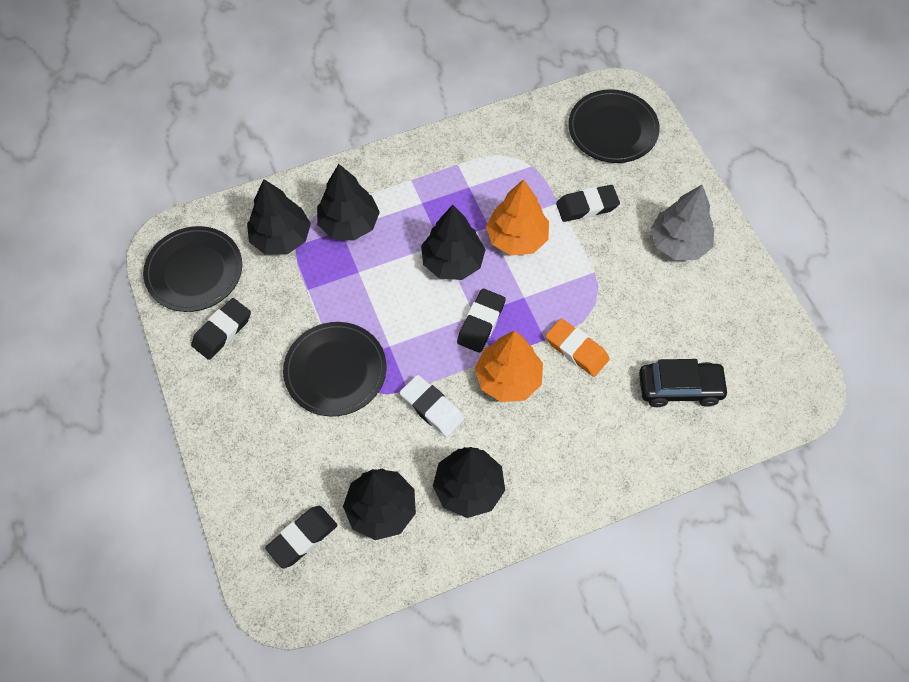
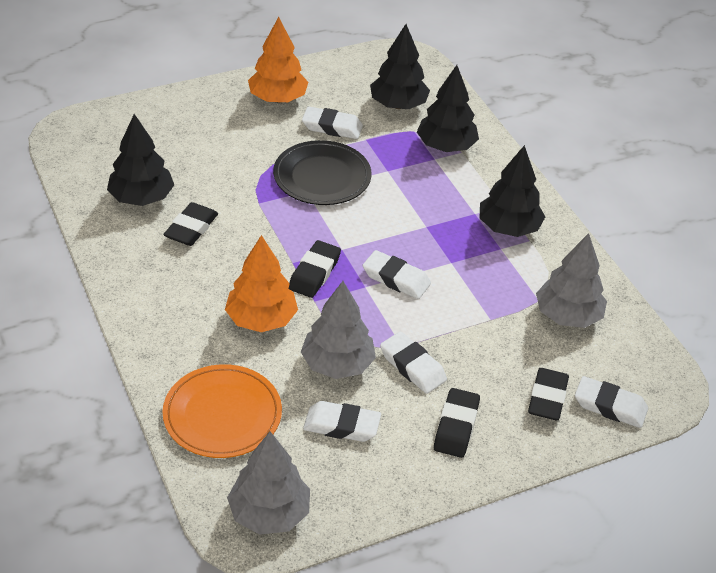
black car: [639,359,729,407] = 1 -> none = 0
black plate: [143,226,242,312] [283,322,387,417] [568,89,660,163] = 3 -> [273,140,371,205] = 1
black tree: [247,179,311,255] [317,164,380,241] [343,469,416,540] [421,205,486,280] [433,447,505,518] = 5 -> [107,114,174,206] [370,24,430,109] [417,65,479,152] [480,145,545,237] = 4
grey tree: [651,185,714,260] = 1 -> [227,431,310,535] [301,281,376,379] [536,233,607,328] = 3
orange eraser: [546,318,609,377] = 1 -> none = 0
orange plate: none = 0 -> [162,364,282,458] = 1
white eraser: [400,375,464,437] = 1 -> [302,107,363,139] [303,401,381,442] [363,250,431,299] [380,332,447,394] [575,376,648,428] = 5

